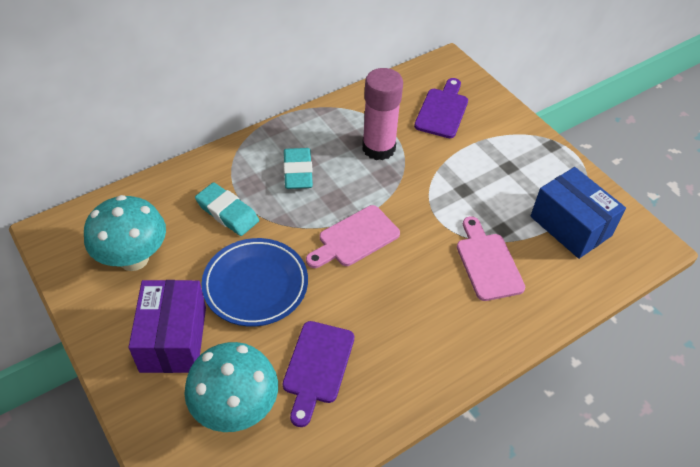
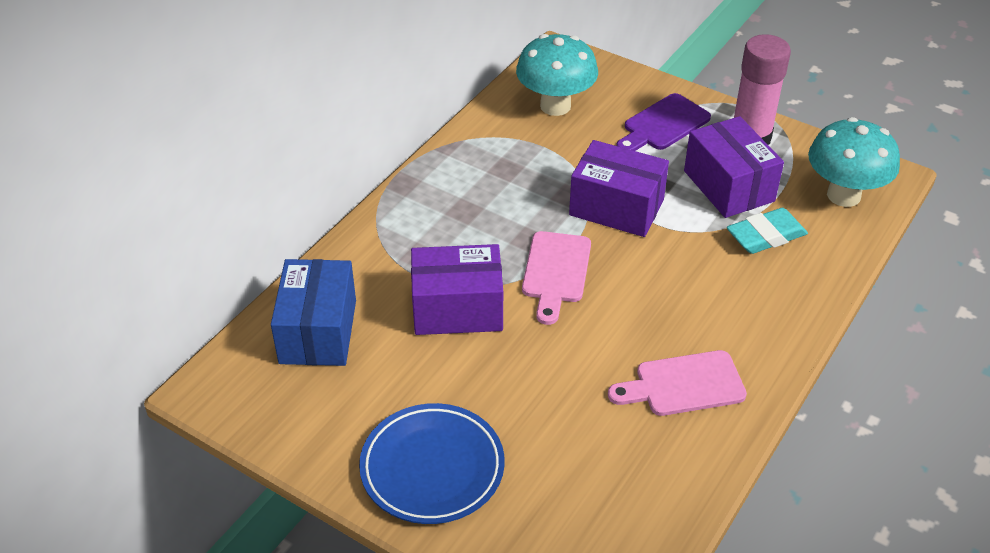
purple box: [129,280,206,373] = 1 -> [411,244,503,335] [569,140,669,237] [684,116,784,218] = 3
purple cutting board: [283,321,354,427] [414,78,468,138] = 2 -> [616,93,711,151] = 1
turquoise eraser: [195,182,259,236] [283,148,313,189] = 2 -> [727,208,808,254] = 1

